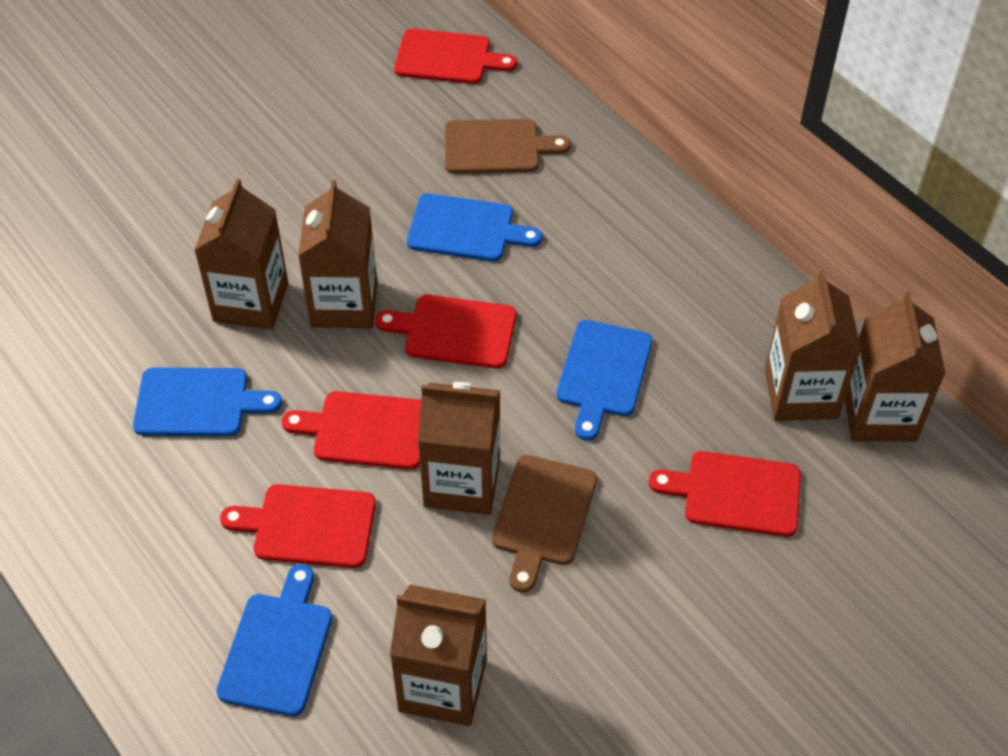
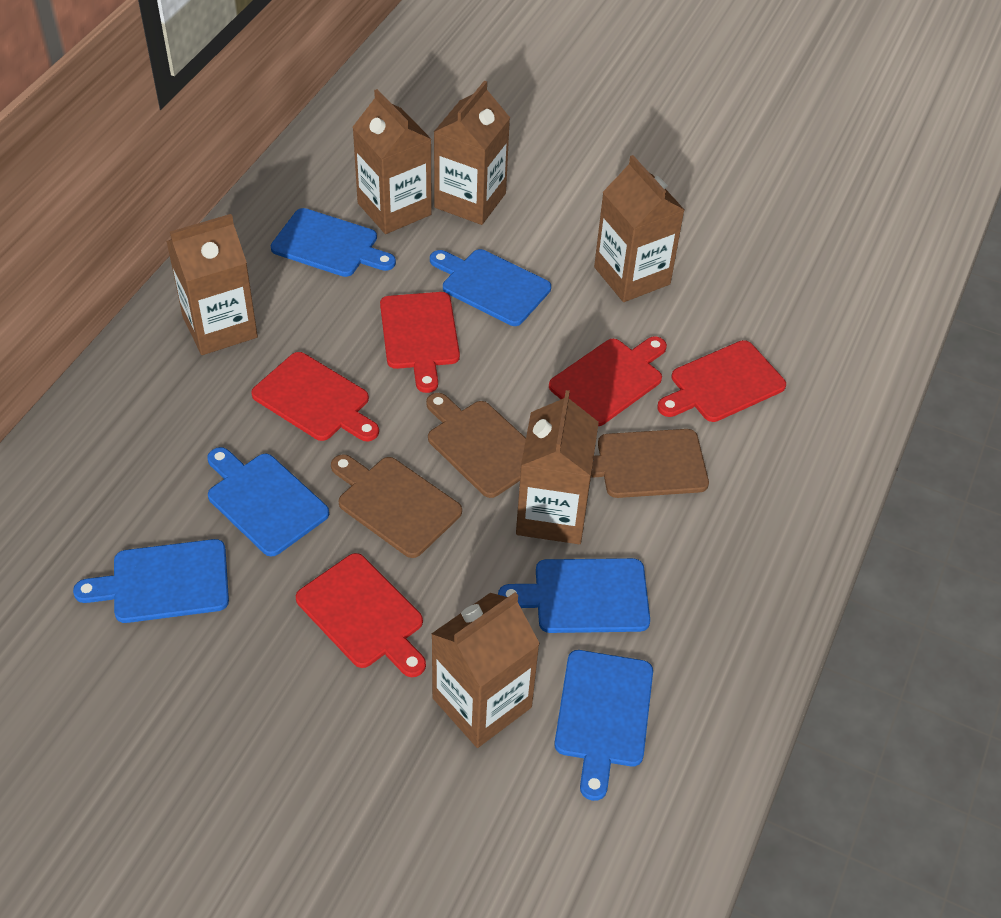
blue cutting board: [133,368,282,436] [216,564,332,716] [407,194,542,261] [556,320,652,441] = 4 -> [73,539,229,623] [207,447,329,557] [271,208,396,277] [430,249,551,326] [498,558,650,633] [554,650,653,801] = 6
brown cutting board: [445,119,571,174] [492,455,597,593] = 2 -> [331,454,462,558] [426,393,526,498] [591,429,709,498] = 3

